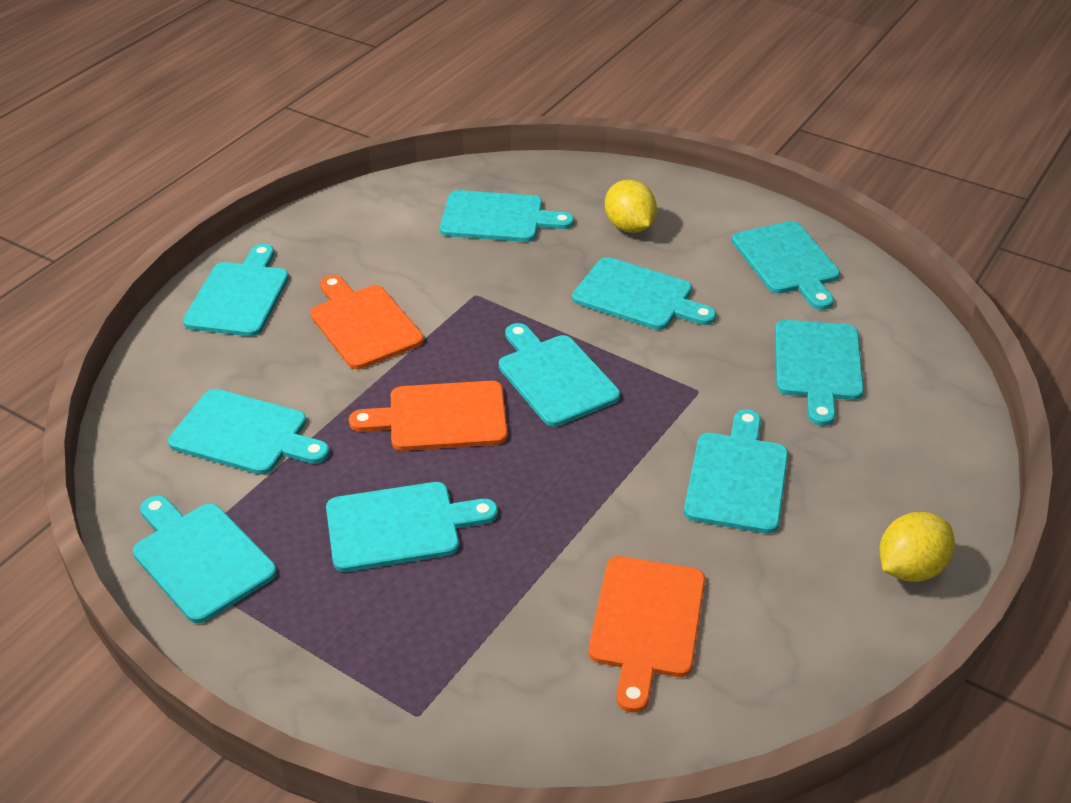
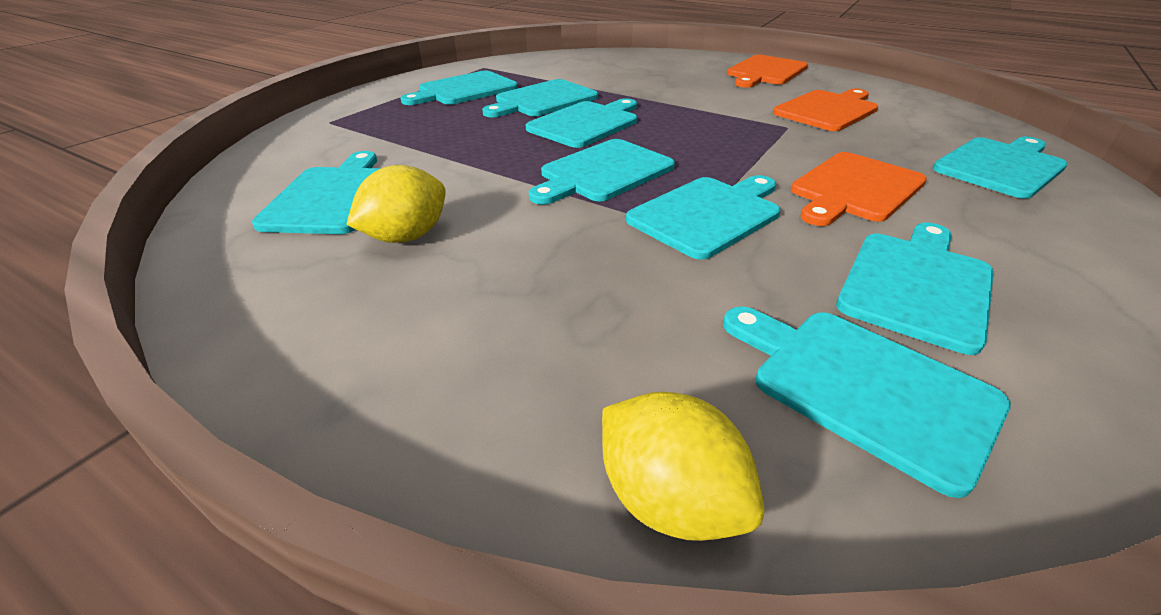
turquoise cutting board: [133,495,277,623] [168,389,329,475] [183,244,289,336] [326,482,498,572] [440,190,574,242] [499,323,620,427] [572,257,716,330] [684,409,788,534] [732,221,840,310] [775,320,864,426] = 10 -> [252,151,381,234] [401,71,518,105] [482,79,598,117] [526,98,637,148] [529,139,675,205] [626,175,780,260] [723,306,1011,498] [836,223,994,355] [933,137,1068,199] = 9

